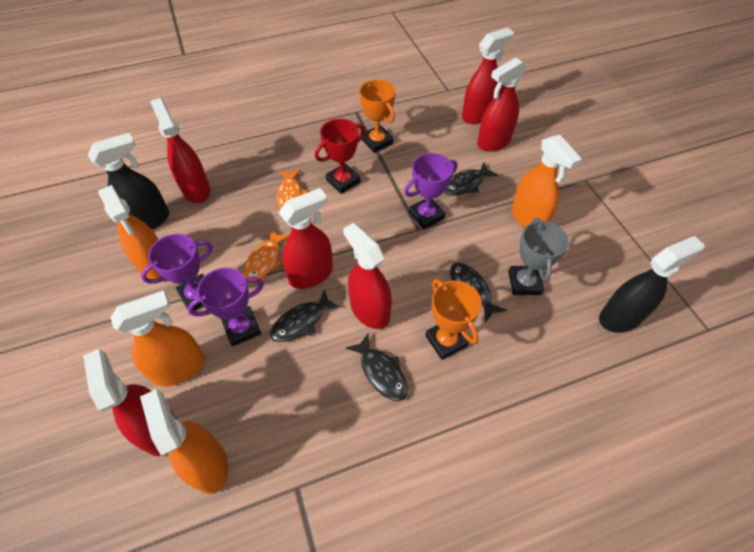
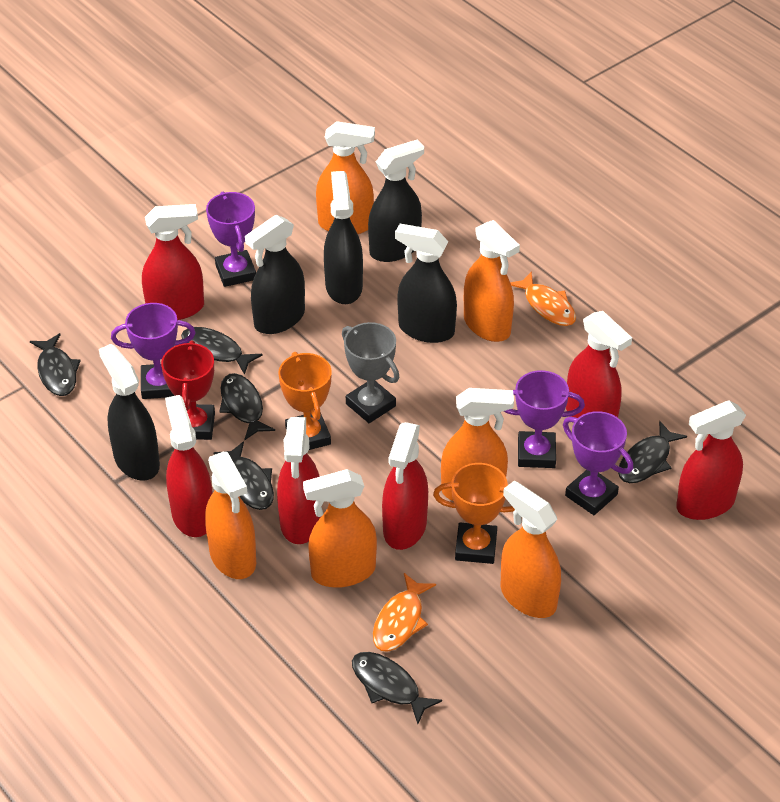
black fish: [270,289,340,342] [346,334,408,401] [444,162,498,196] [450,263,507,323] = 4 -> [30,333,81,396] [181,327,262,375] [213,441,274,510] [219,373,275,441] [352,652,442,724] [618,421,687,483] = 6
black spray bottle: [88,133,169,230] [599,236,705,333] = 2 -> [99,344,160,481] [245,215,305,334] [324,171,363,304] [368,139,424,262] [395,224,457,343] = 5
orange spray bottle: [98,185,162,279] [111,290,205,387] [140,389,229,494] [512,135,582,228] = 4 -> [205,452,256,579] [303,469,377,588] [316,121,375,234] [441,388,514,501] [464,220,520,342] [501,481,561,618] = 6
purple trophy: [141,234,213,311] [187,267,264,347] [404,153,457,230] = 3 -> [111,303,196,399] [206,192,256,287] [504,370,585,468] [563,411,633,515] = 4

